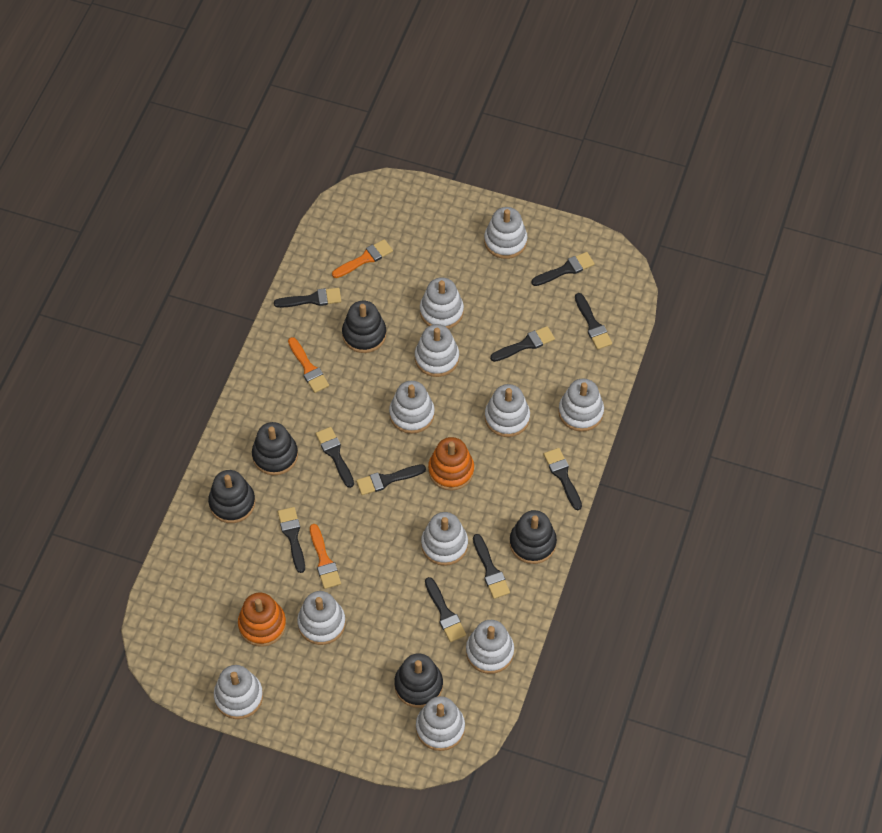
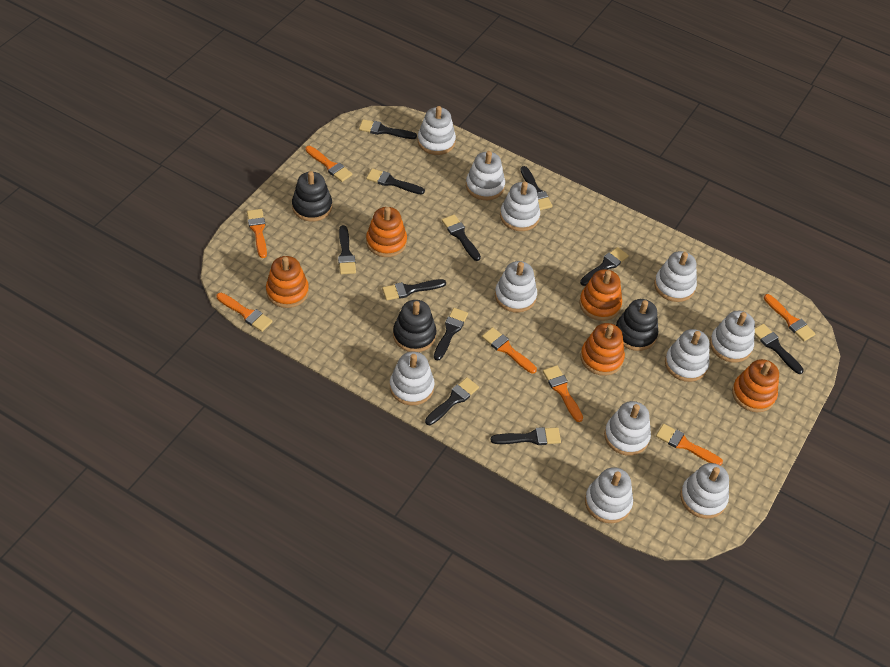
black brush: [274,288,341,308] [278,507,305,573] [316,427,354,488] [356,464,426,495] [425,577,466,642] [473,534,510,599] [490,326,555,362] [532,252,595,286] [544,448,582,510] [575,293,612,350] = 10 -> [338,225,356,274] [359,119,417,139] [366,168,425,195] [382,279,446,300] [425,377,479,425] [434,308,468,361] [442,214,481,261] [491,427,561,445] [521,166,553,210] [580,247,629,286] [755,324,804,374] = 11
black stacking toy: [208,470,255,523] [252,422,298,475] [342,301,386,353] [394,653,443,708] [510,510,557,564] = 5 -> [292,171,332,222] [393,300,436,352] [616,299,658,351] = 3
orange brush: [288,337,329,393] [310,524,341,589] [332,239,393,278] = 3 -> [217,293,273,332] [247,209,267,258] [305,146,352,182] [482,327,537,374] [543,365,583,422] [656,424,723,466] [764,294,816,341] = 7
orange stacking toy: [238,593,286,647] [428,437,474,491] = 2 -> [266,256,309,308] [366,207,407,257] [579,269,622,321] [580,323,625,376] [732,359,779,412] = 5

